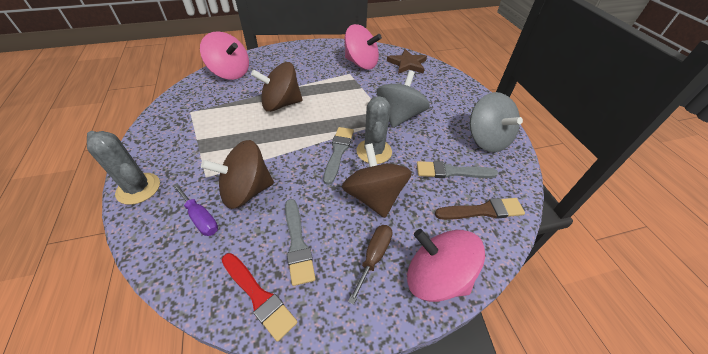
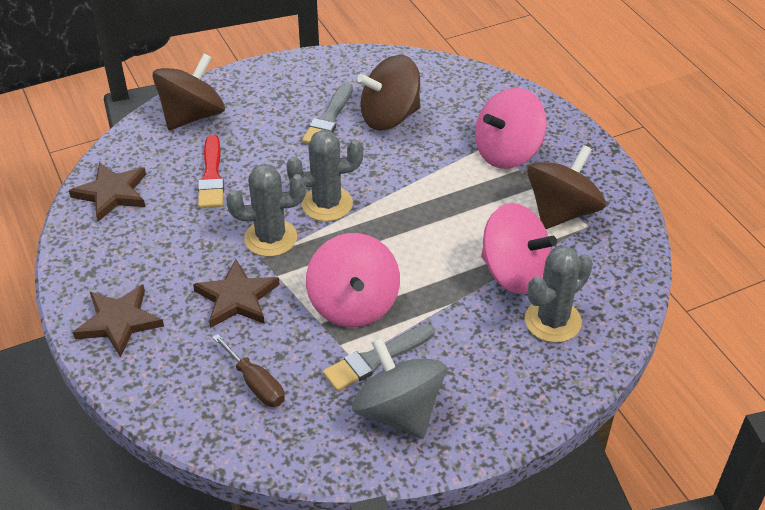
brown brush: [435,198,525,220] = 1 -> none = 0
brown star: [387,49,427,74] = 1 -> [69,162,146,222] [73,284,164,357] [193,259,280,328] = 3
grey brush: [285,199,316,286] [323,127,354,185] [417,161,498,178] = 3 -> [302,82,353,144] [323,324,435,391] = 2
grey cactus: [87,131,160,205] [356,96,392,164] = 2 -> [226,163,306,257] [286,130,363,221] [525,246,593,343] = 3
grey spinning top: [376,70,430,128] [470,92,523,152] = 2 -> [352,337,446,439] = 1
purple screwdriver: [172,183,218,236] = 1 -> none = 0

